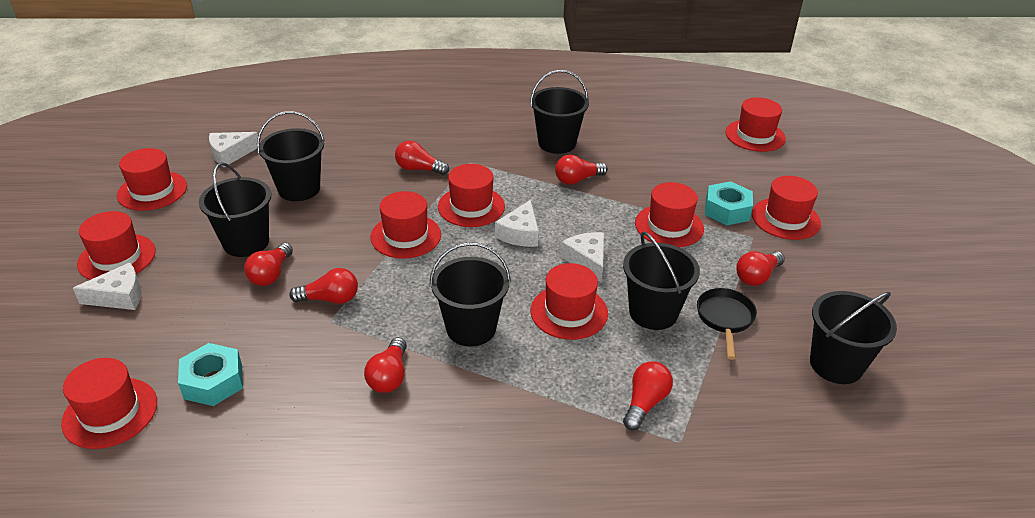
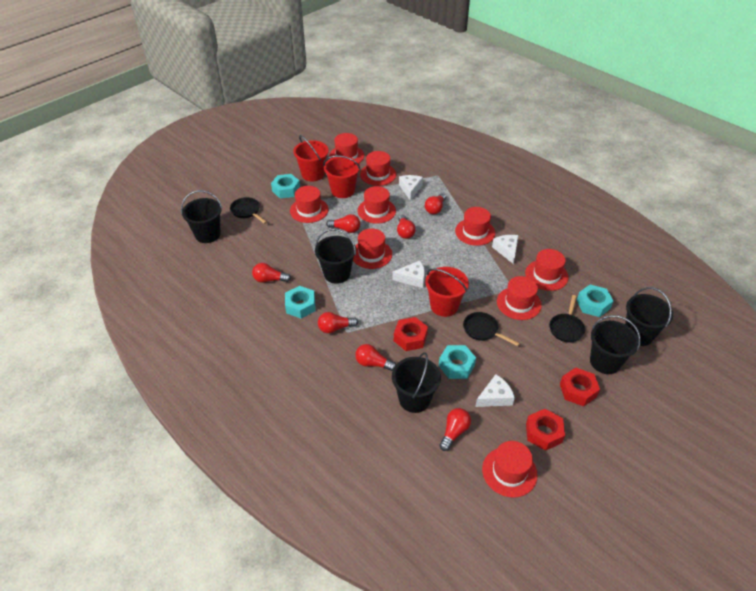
black bucket: [199,162,271,257] [257,111,325,201] [430,242,511,346] [530,70,589,154] [623,232,700,330] [810,291,897,384] = 6 -> [181,190,222,243] [315,229,356,284] [392,352,441,413] [590,315,641,374] [625,287,673,346] = 5
black pan: [697,288,757,360] = 1 -> [230,197,267,224] [463,312,520,346] [550,295,585,343] = 3
red bucket: none = 0 -> [293,135,329,182] [323,155,360,198] [425,267,469,317] = 3
red nut: none = 0 -> [394,317,428,351] [526,409,565,451] [560,368,600,406] = 3
turquoise nut: [178,343,243,406] [705,181,753,225] = 2 -> [271,174,300,199] [285,286,316,319] [439,345,476,379] [577,285,613,317] = 4

